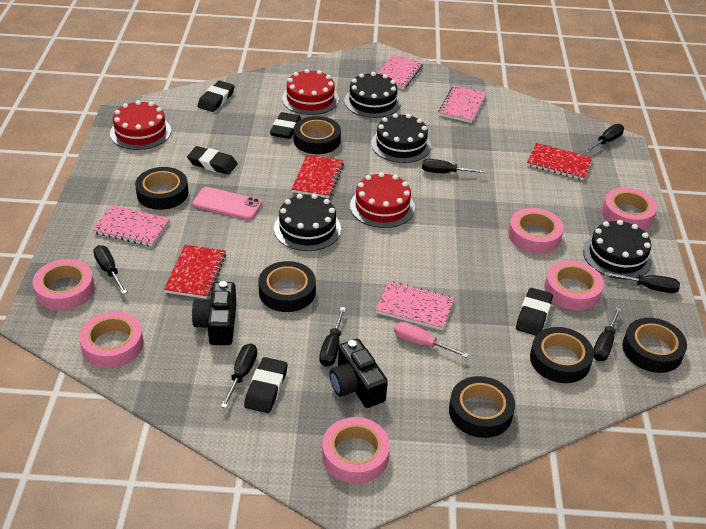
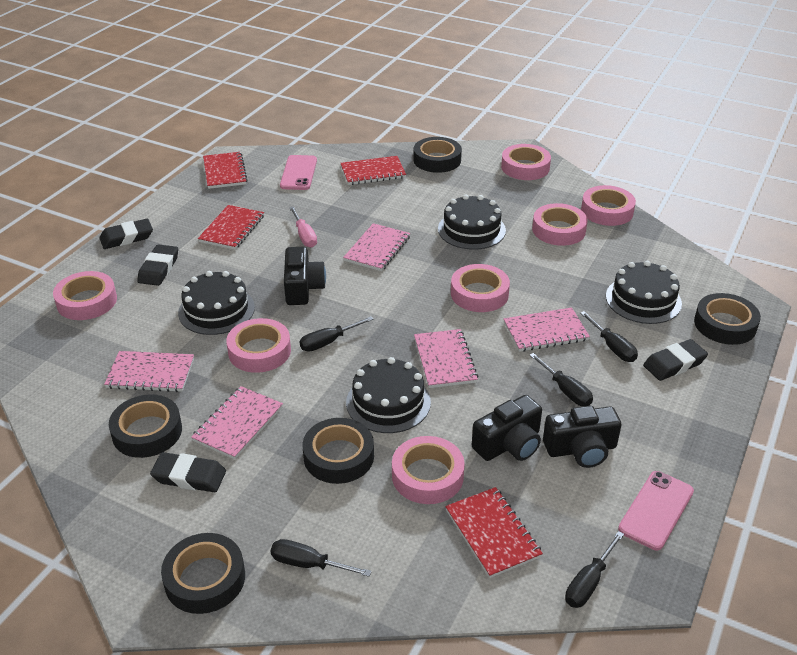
black camera: [192,281,237,345] [329,339,388,408] = 2 -> [284,247,326,305] [472,395,542,461] [543,406,621,468] = 3
black eraser: [187,146,238,175] [197,81,235,112] [244,357,288,413] [270,112,301,139] [516,288,553,336] = 5 -> [99,219,153,249] [137,244,178,286] [150,452,226,492] [643,339,708,381] = 4
black screwdriver: [93,245,127,294] [221,343,257,408] [319,307,346,367] [422,159,486,173] [584,124,624,152] [593,307,621,361] [605,272,680,293] = 7 -> [271,539,372,577] [300,316,374,352] [529,353,593,406] [565,531,624,608] [580,311,638,362] = 5
black tape: [135,167,188,210] [258,261,316,312] [293,116,341,154] [449,376,515,438] [530,327,594,383] [622,318,687,373] = 6 -> [109,394,182,458] [161,533,245,614] [303,418,374,484] [413,137,462,173] [694,293,761,345] = 5
pink notebook: [93,205,170,247] [376,281,454,330] [377,55,423,90] [438,86,486,123] = 4 -> [104,351,194,392] [191,386,283,459] [343,223,410,271] [414,329,478,388] [504,307,590,352] = 5
pink phone: [193,187,262,220] = 1 -> [280,155,317,190] [618,471,694,550] = 2
pink tape: [33,259,95,310] [79,311,144,368] [322,417,390,484] [508,208,564,253] [544,260,604,310] [602,187,657,230] = 6 -> [53,271,117,320] [226,318,291,373] [392,436,465,504] [451,264,510,312] [501,144,551,180] [532,203,588,246] [581,185,636,226] = 7
red cake: [110,100,171,150] [282,69,339,115] [350,172,415,228] = 3 -> none = 0
red notebook: [164,245,226,299] [292,154,344,198] [527,143,592,180] = 3 -> [198,205,264,250] [203,152,248,189] [341,156,406,185] [445,487,543,578] = 4

